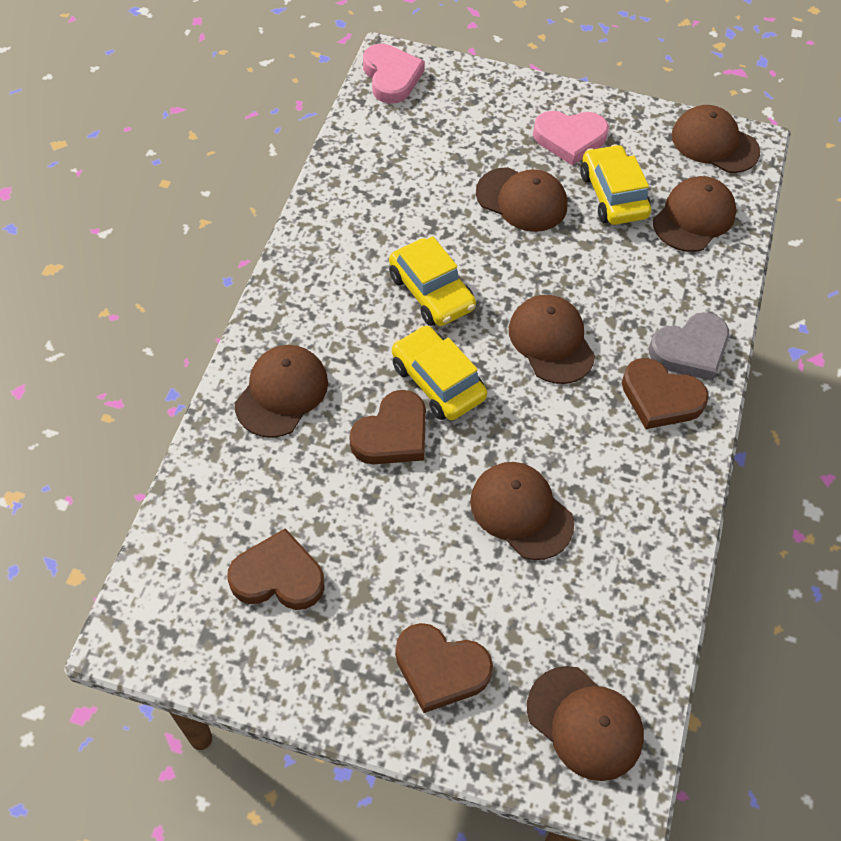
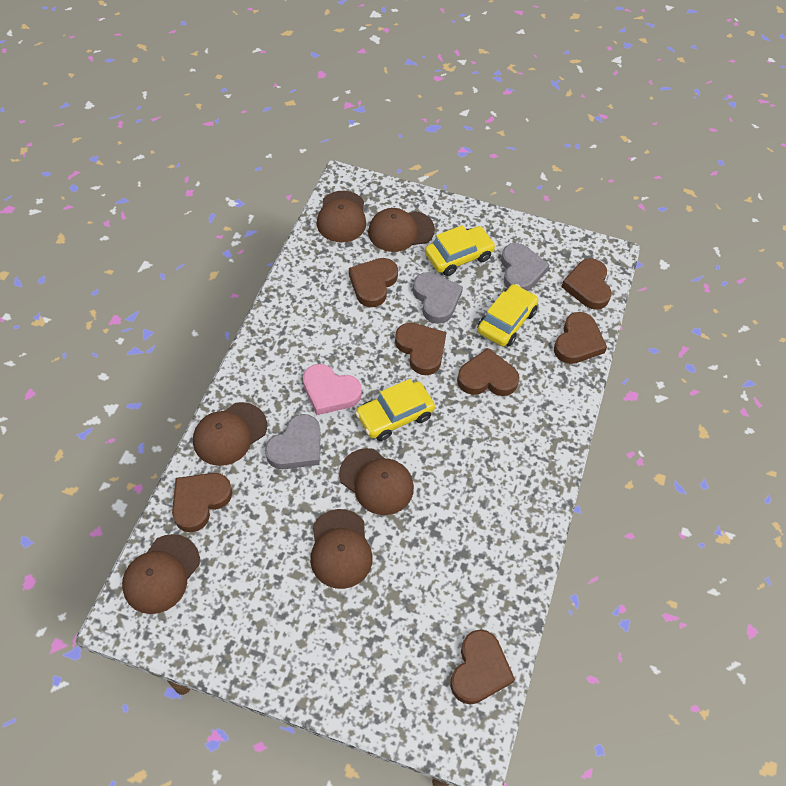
brown cap: [235,345,328,438] [470,462,574,560] [476,167,567,232] [509,295,595,384] [527,666,644,781] [653,176,736,252] [671,105,760,173] = 7 -> [122,534,200,614] [193,402,267,466] [310,509,373,589] [317,191,366,242] [339,448,414,515] [368,208,435,252] = 6
brown heart: [227,528,325,610] [349,390,426,464] [395,623,493,713] [622,358,709,429] = 4 -> [172,473,232,532] [349,258,398,307] [395,323,447,375] [450,630,515,704] [457,348,519,396] [554,312,607,364] [561,258,612,310] = 7
grey heart: [649,312,729,381] = 1 -> [265,414,320,469] [413,272,463,324] [501,243,549,291] = 3
pink heart: [363,44,425,104] [533,111,609,166] = 2 -> [303,364,362,415] = 1

